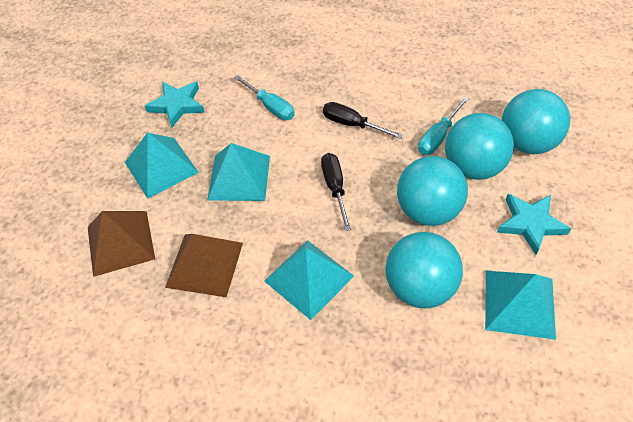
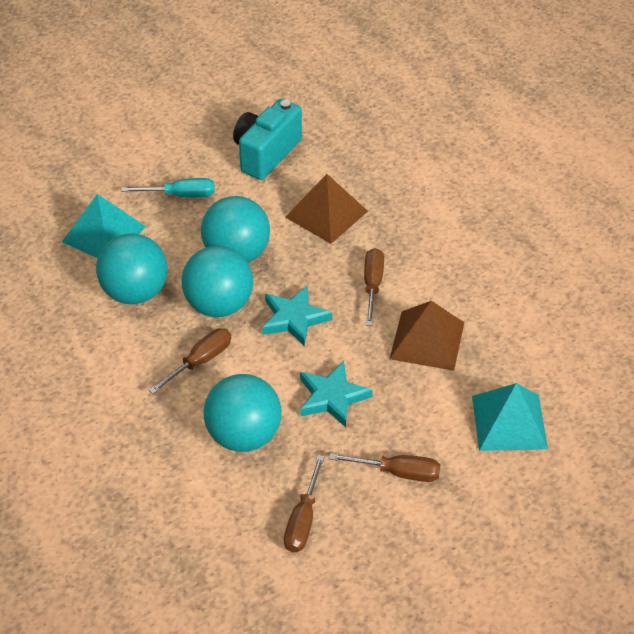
black screwdriver: [321,153,351,231] [323,102,403,139] = 2 -> none = 0
brown screwdriver: none = 0 -> [149,328,231,394] [284,455,325,553] [329,453,440,482] [364,248,384,326] = 4
turquoise camera: none = 0 -> [233,99,302,180] = 1
turquoise pyramid: [125,133,199,199] [207,143,270,201] [264,240,354,320] [485,271,556,340] = 4 -> [62,194,146,258] [472,383,548,451] = 2
turquoise screwdriver: [234,75,295,120] [418,97,469,155] = 2 -> [121,178,215,198] = 1

